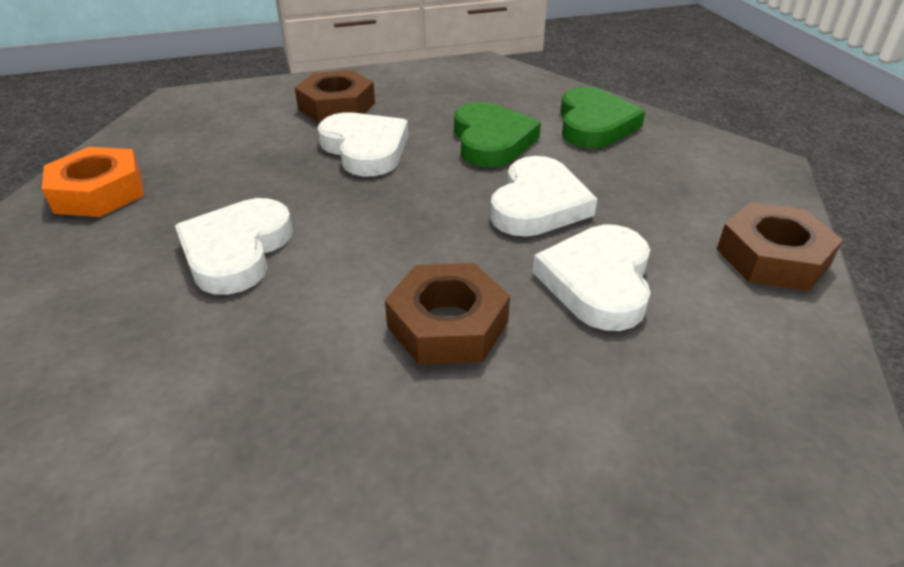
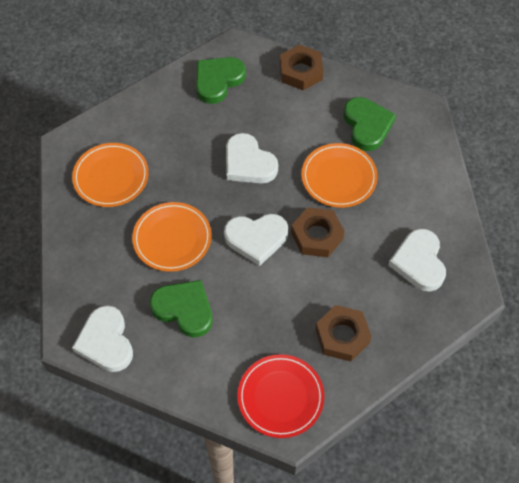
green heart: [454,102,541,167] [560,87,645,148] = 2 -> [150,280,213,337] [196,57,246,104] [344,97,396,151] = 3
orange nut: [42,147,144,217] = 1 -> none = 0
orange plate: none = 0 -> [72,143,149,207] [132,202,212,272] [302,143,378,208] = 3
red plate: none = 0 -> [238,354,324,438] = 1

